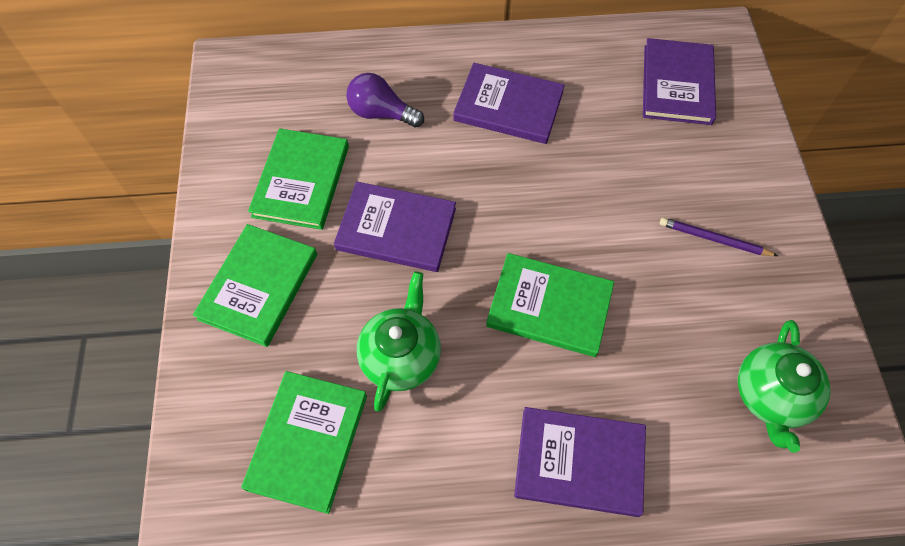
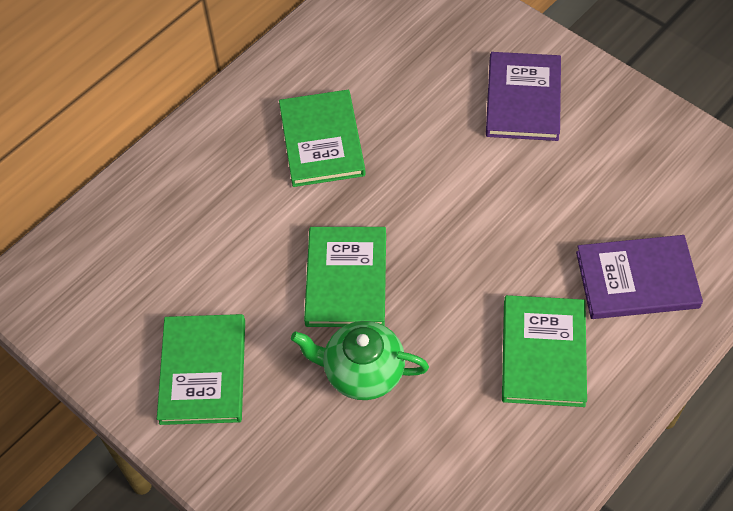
green teapot: [357,271,441,412] [738,320,831,453] = 2 -> [291,321,429,400] = 1
purple book: [334,181,456,272] [453,63,565,144] [514,407,646,517] [643,38,716,125] = 4 -> [486,52,561,141] [576,235,703,319] = 2
purple light bulb: [347,73,424,128] = 1 -> none = 0
purple pencil: [660,217,778,256] = 1 -> none = 0

